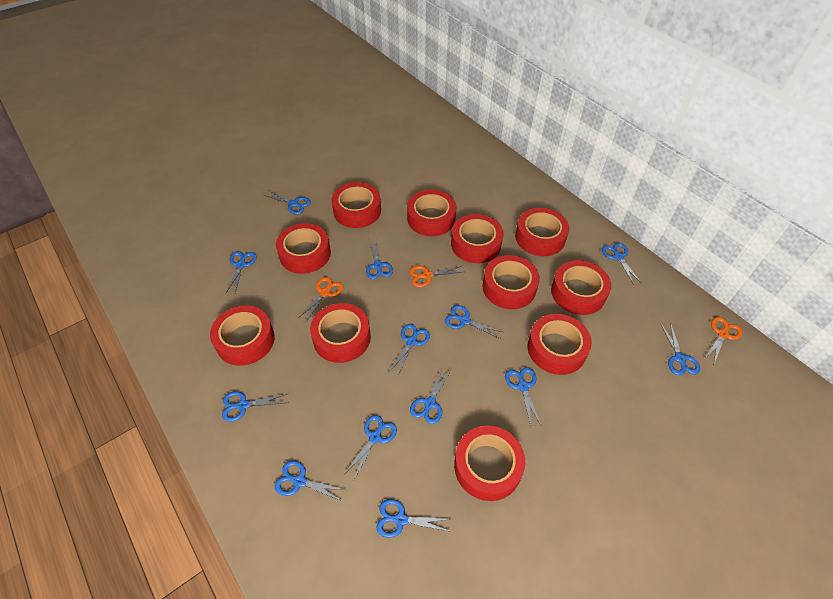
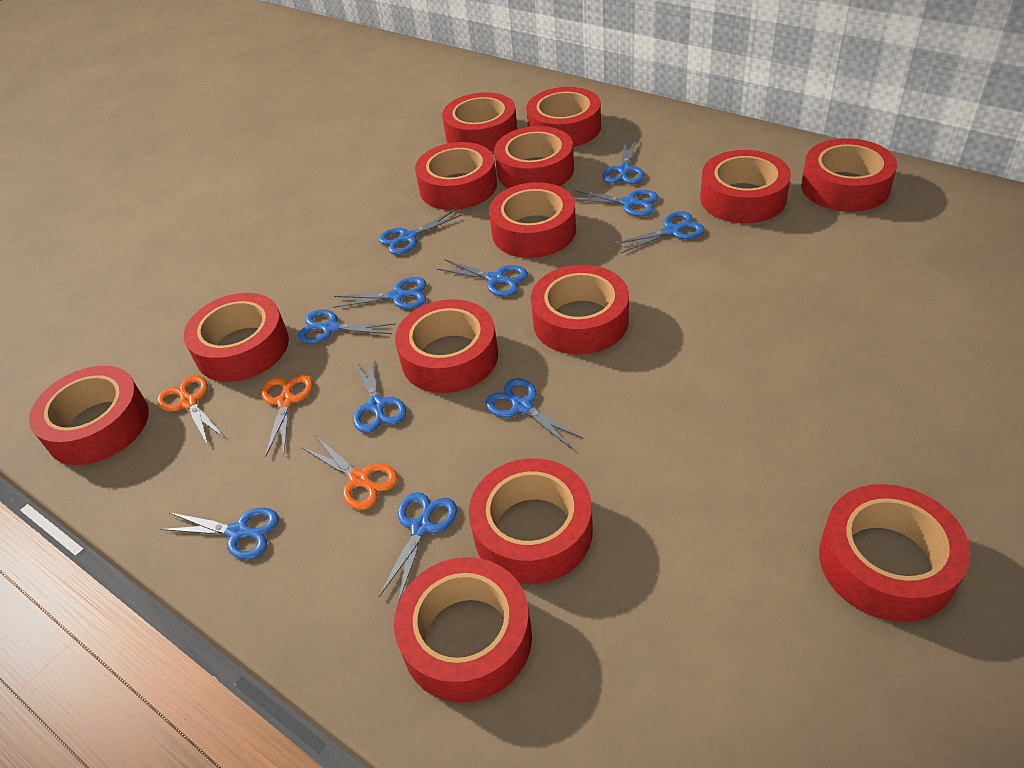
blue scissors: [222,391,287,422] [226,251,257,293] [264,190,311,214] [275,460,346,501] [345,415,397,479] [366,239,393,279] [376,499,452,538] [389,324,430,376] [410,368,452,424] [445,305,503,339] [505,367,541,426] [602,243,641,285] [661,322,700,375] = 13 -> [161,508,279,559] [298,309,396,344] [333,277,426,309] [353,354,406,433] [379,210,462,255] [379,492,457,603] [437,259,528,297] [486,378,584,449] [574,190,658,217] [602,139,644,184] [614,211,704,253] = 11
red tape: [210,306,275,366] [276,223,331,274] [310,303,371,363] [331,182,381,228] [407,190,456,236] [451,214,504,263] [454,426,525,501] [483,255,540,309] [515,208,569,256] [528,314,592,375] [551,260,611,315] = 11 -> [29,366,149,465] [184,293,289,382] [394,557,532,703] [395,299,498,393] [415,142,497,210] [442,92,517,151] [469,458,593,584] [489,182,576,258] [494,126,574,188] [526,87,601,147] [531,265,629,355] [700,150,791,223] [801,138,897,212] [819,484,971,622] = 14

